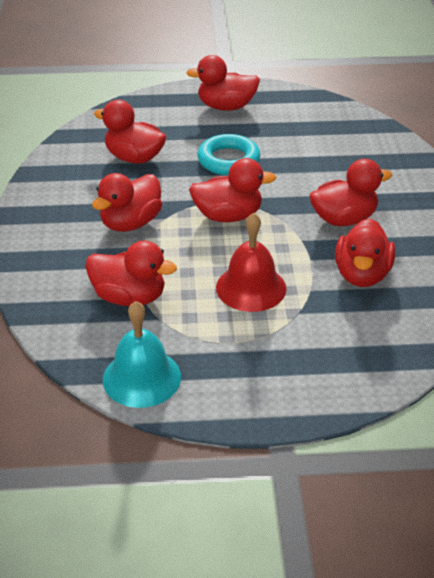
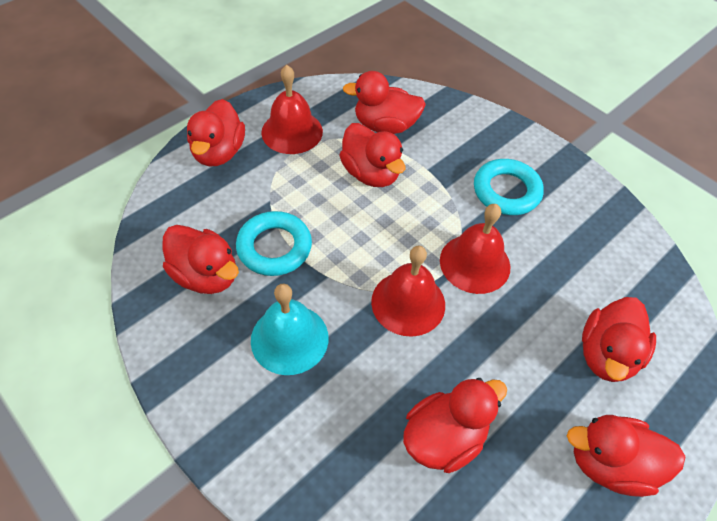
red bell: [216,213,287,312] = 1 -> [261,65,323,154] [371,246,445,337] [440,204,510,294] = 3
turquoise ring: [197,134,260,175] = 1 -> [236,211,312,276] [474,159,544,215] = 2

